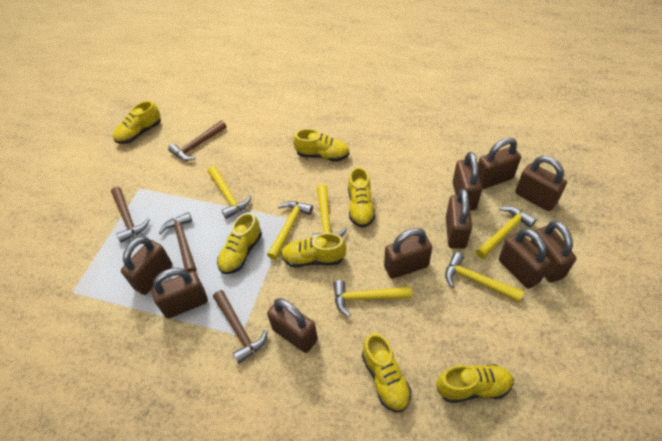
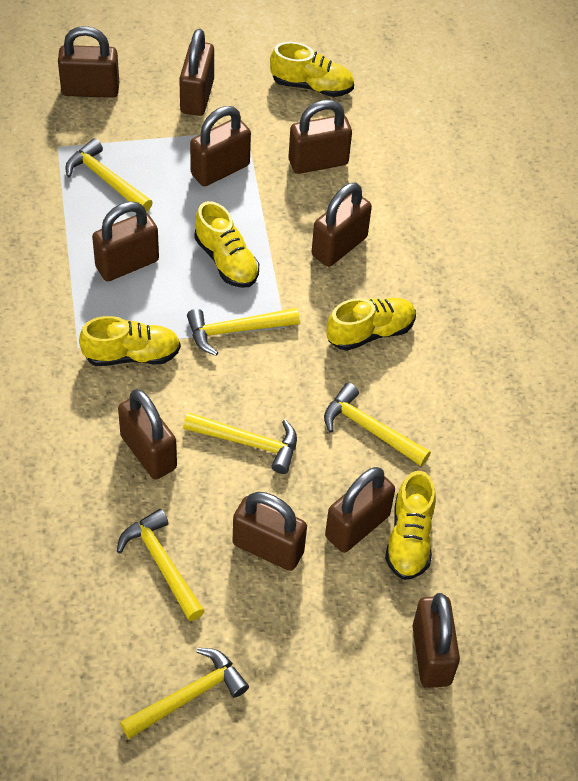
brown hammer: [111,187,150,243] [159,212,197,272] [168,120,226,161] [213,290,268,364] = 4 -> none = 0
yellow shoe: [113,101,161,144] [217,212,262,274] [281,233,346,267] [293,129,349,162] [348,167,376,228] [362,333,412,412] [436,364,514,403] = 7 -> [79,316,181,366] [194,201,259,288] [270,42,354,97] [326,298,416,351] [385,471,436,580] = 5

